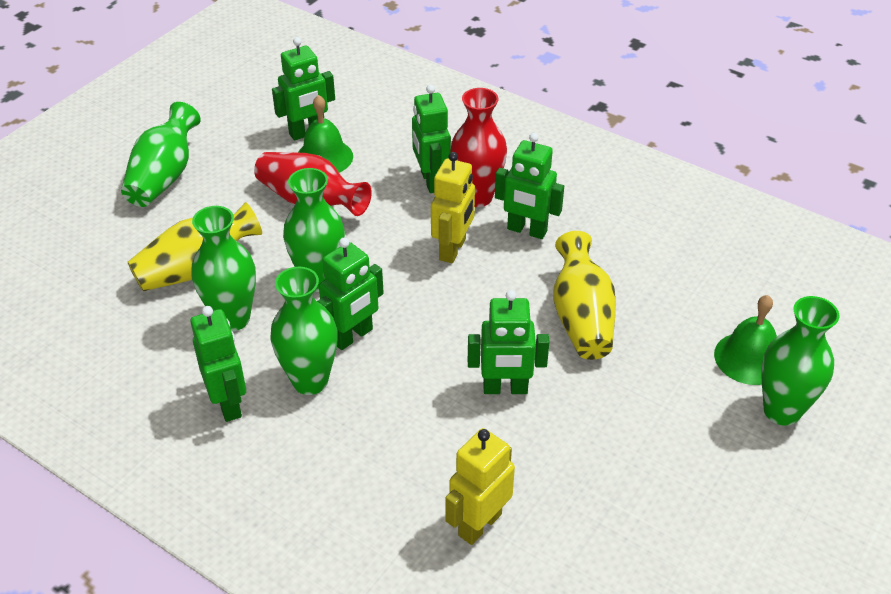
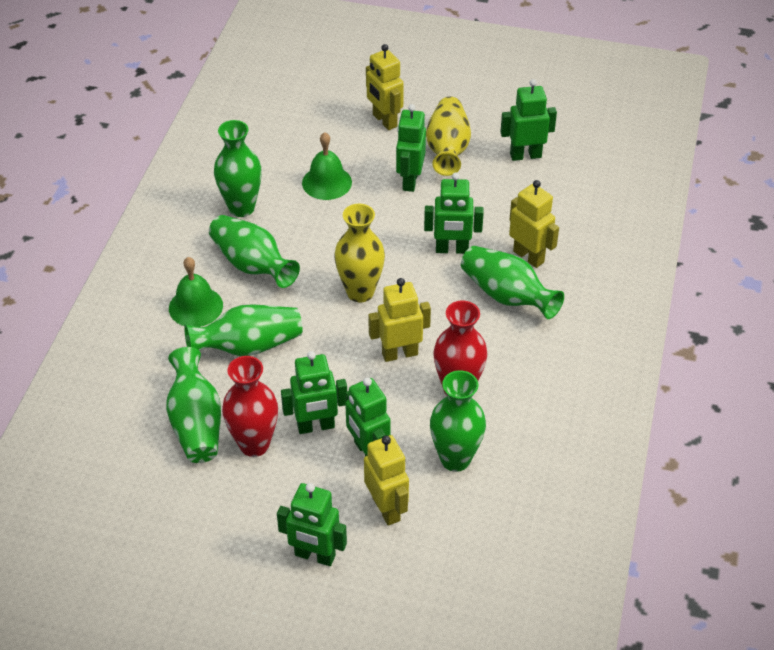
green vase: [121,102,201,207] [192,206,256,331] [270,267,338,395] [283,168,345,292] [761,296,839,426] = 5 -> [166,347,221,463] [184,304,302,356] [209,215,300,288] [214,120,262,217] [430,370,486,472] [461,246,564,319] = 6
yellow robot: [431,152,475,263] [445,428,515,545] = 2 -> [364,435,409,526] [366,44,404,130] [368,278,431,362] [509,180,559,268] = 4

